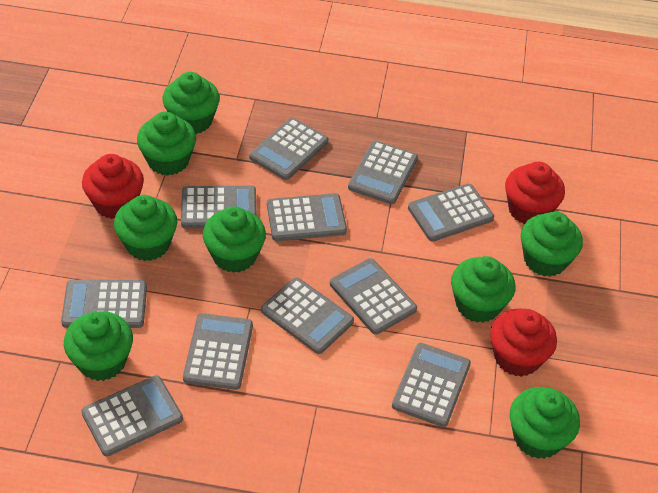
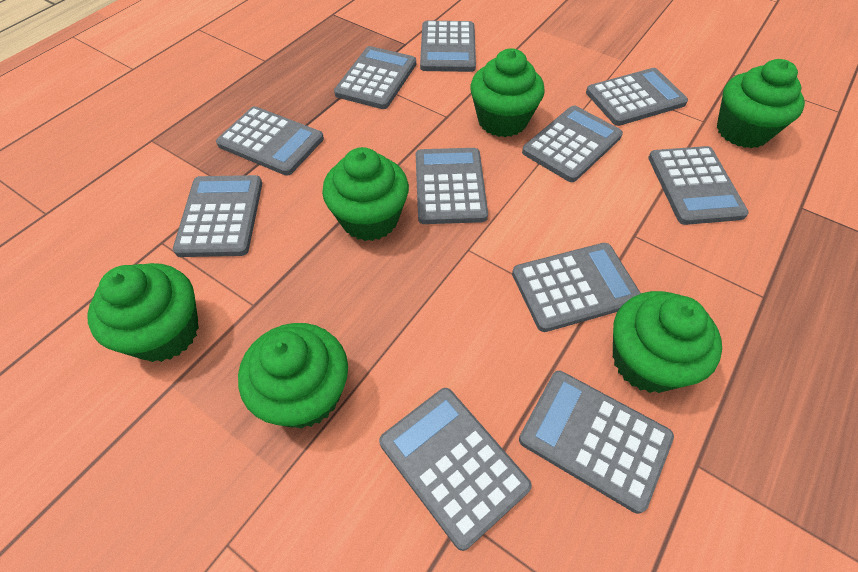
green cupcake: [64,311,133,381] [114,195,177,261] [137,112,196,176] [163,72,220,134] [203,206,266,273] [451,256,515,323] [510,387,580,459] [521,211,583,277] = 8 -> [87,263,199,362] [238,323,348,429] [322,147,409,241] [470,48,545,137] [613,291,722,393] [717,59,805,148] = 6
red cupcake: [82,154,144,219] [490,309,557,377] [505,162,565,225] = 3 -> none = 0

